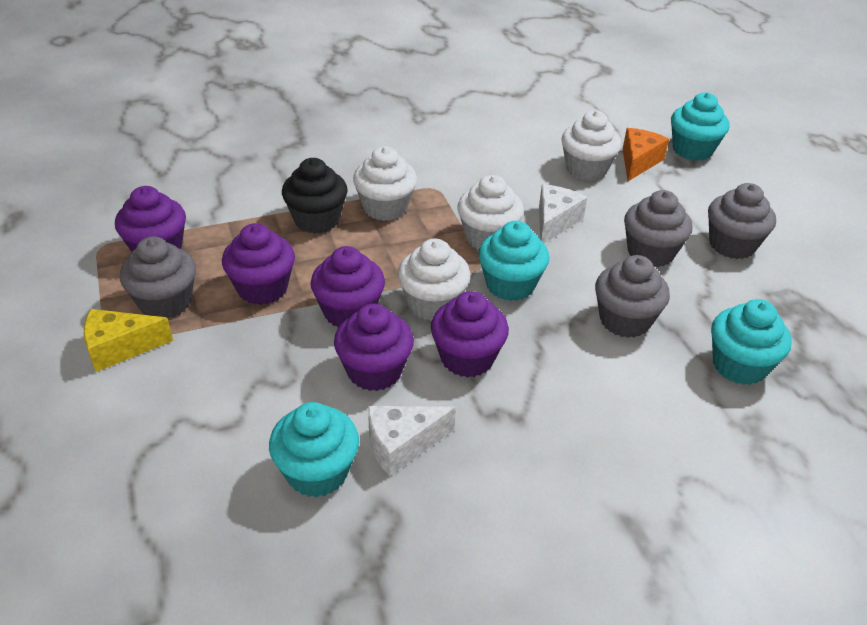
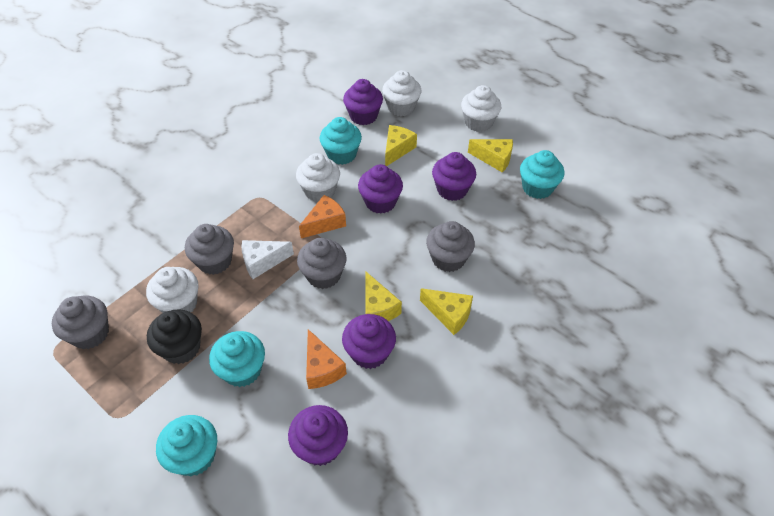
orange cheese: [623,128,669,181] = 1 -> [299,195,346,238] [306,329,347,389] = 2
white cheese: [368,406,456,476] [539,184,587,243] = 2 -> [242,240,294,279] = 1
yellow cheese: [84,309,173,372] = 1 -> [366,272,402,321] [385,125,417,166] [420,288,473,335] [468,139,513,172] = 4

